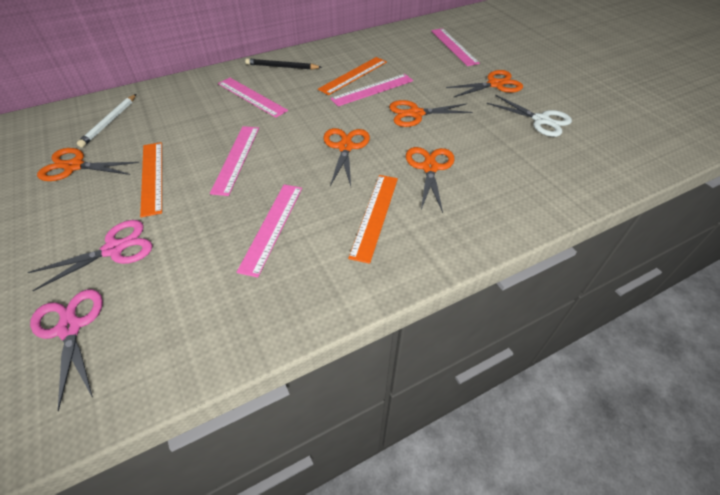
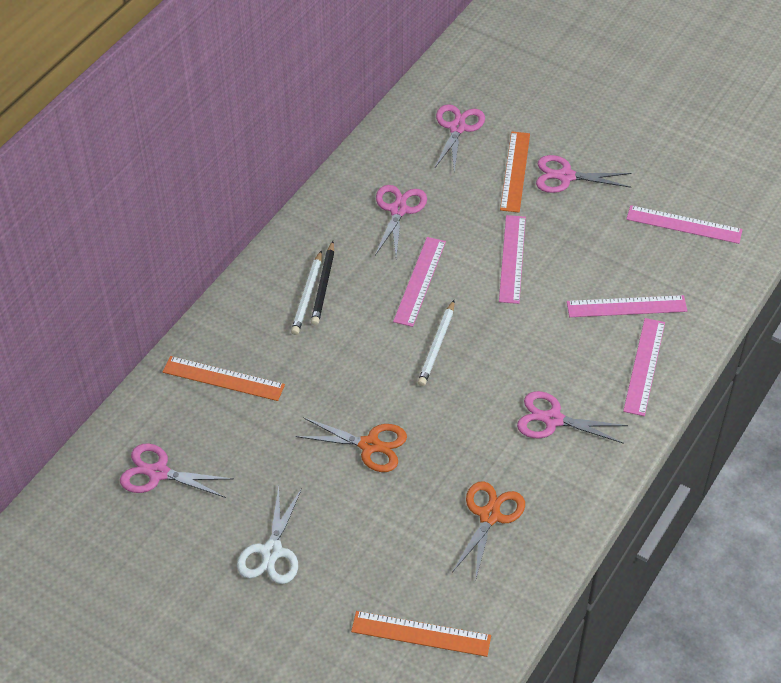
orange scissors: [37,148,139,181] [323,128,370,186] [389,100,473,127] [406,147,455,213] [446,70,523,97] = 5 -> [296,417,407,472] [452,481,525,581] = 2
pink scissors: [28,220,153,291] [30,289,103,411] = 2 -> [120,443,233,498] [375,185,427,257] [434,104,485,172] [517,391,628,444] [536,155,632,193] = 5
white pencil: [77,94,136,148] = 1 -> [291,251,322,335] [418,300,455,386] = 2

